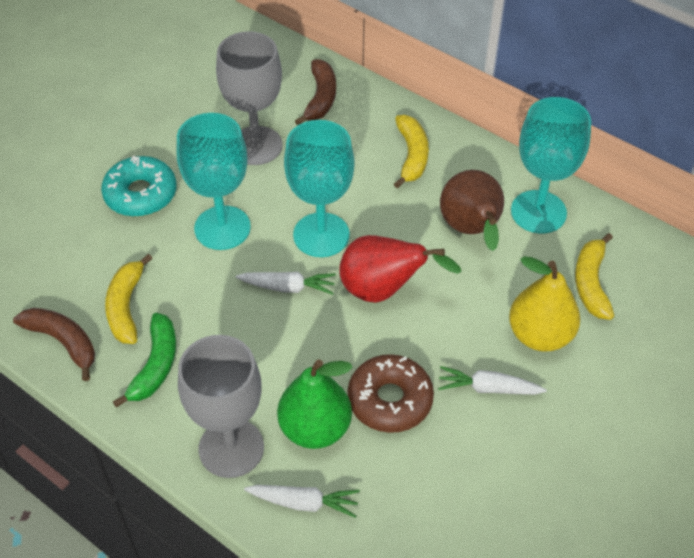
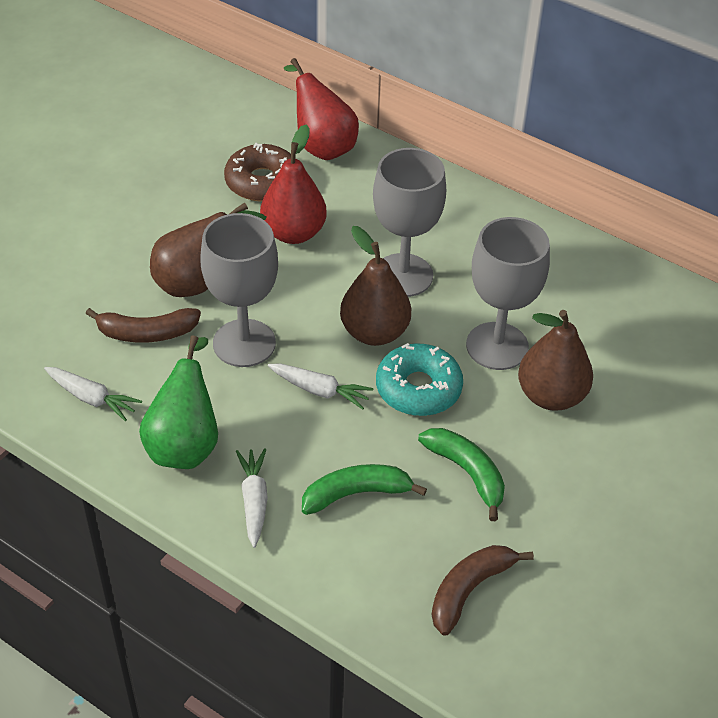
brown pear: [440,170,504,251] = 1 -> [150,202,266,297] [340,226,411,346] [518,310,593,411] = 3
green banana: [113,313,176,408] = 1 -> [302,464,427,515] [418,428,505,521] = 2
grey goblet: [178,335,264,478] [216,31,283,165] = 2 -> [200,213,278,367] [373,148,446,297] [466,217,550,370] = 3
red pear: [339,235,462,303] = 1 -> [260,124,327,244] [284,58,359,160] = 2
turquoise goblet: [176,113,251,250] [284,120,355,257] [511,97,591,233] = 3 -> none = 0
yellow banana: [105,254,153,344] [394,115,429,188] [575,233,614,320] = 3 -> none = 0
yellow pear: [509,256,580,352] = 1 -> none = 0

